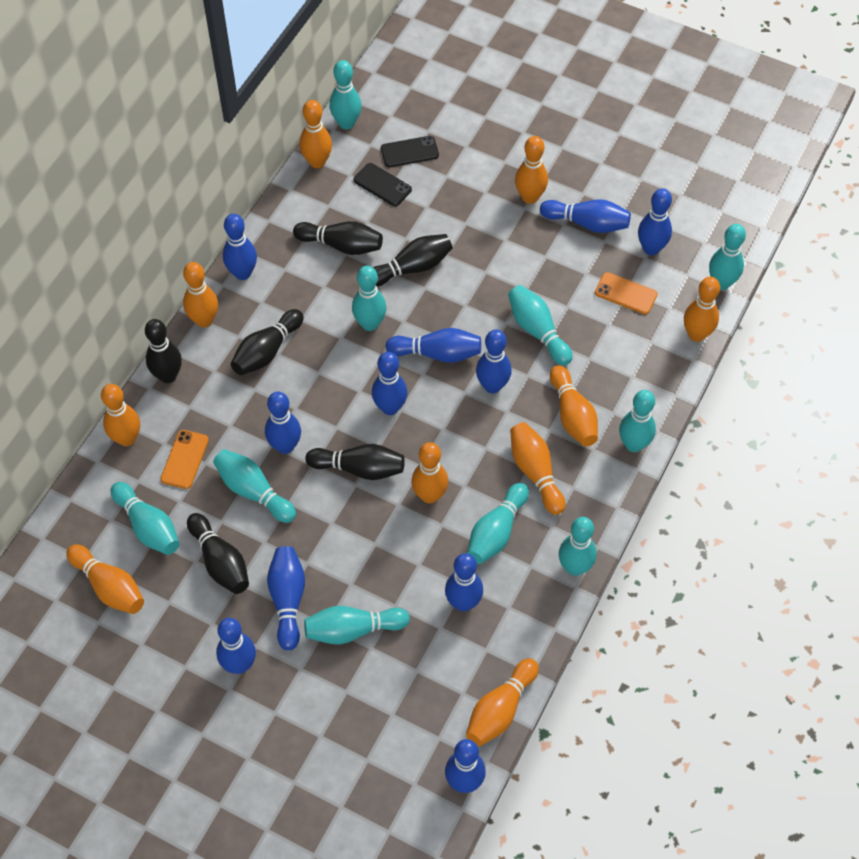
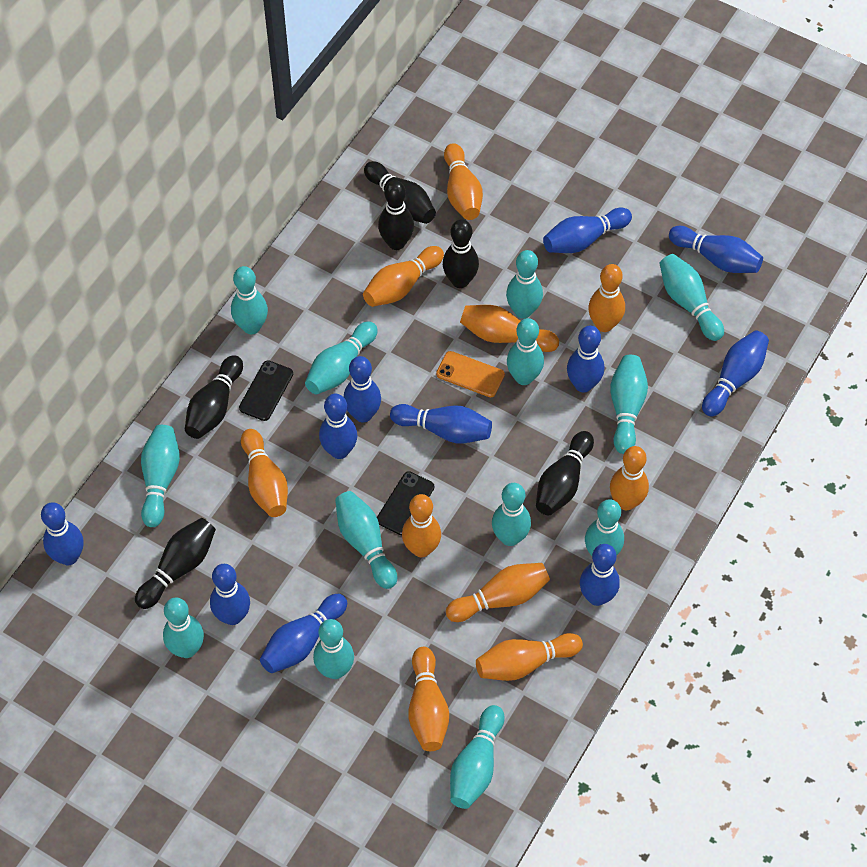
orange phone: [161,430,209,489] [595,272,658,314] = 2 -> [436,351,505,397] = 1
turquoise bowling pin: [111,482,179,555] [213,449,296,523] [304,606,410,645] [330,60,362,129] [352,266,387,331] [467,483,529,564] [508,285,573,365] [559,517,597,576] [619,390,656,452] [709,224,746,290] = 10 -> [141,425,180,527] [163,598,204,658] [231,266,268,334] [305,321,378,395] [313,619,354,679] [335,491,397,589] [450,705,505,809] [492,483,531,546] [506,250,543,319] [507,318,544,385] [585,499,624,556] [610,355,648,454] [660,254,724,341] = 13

